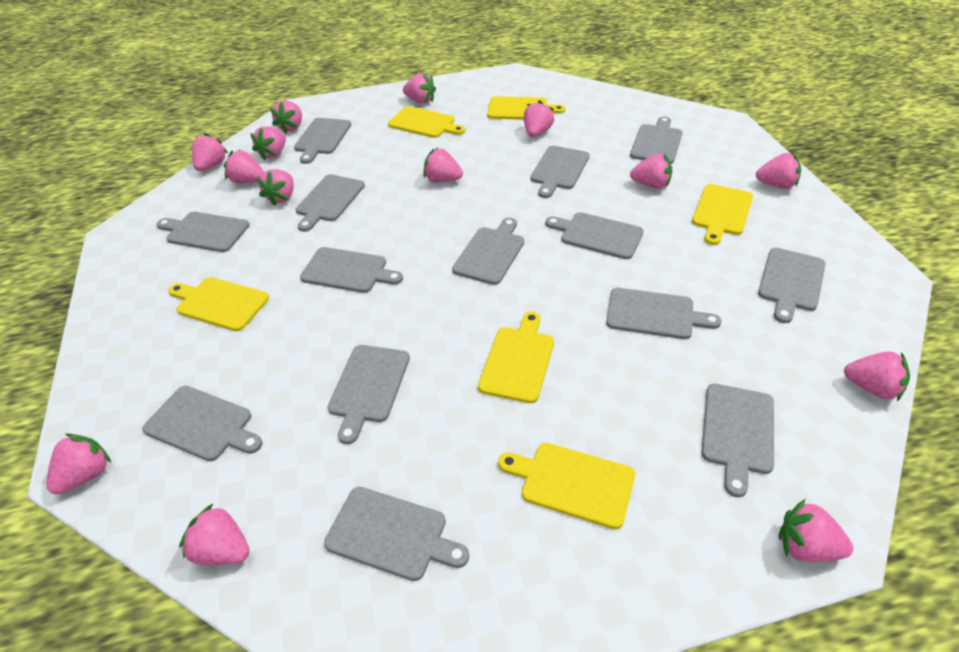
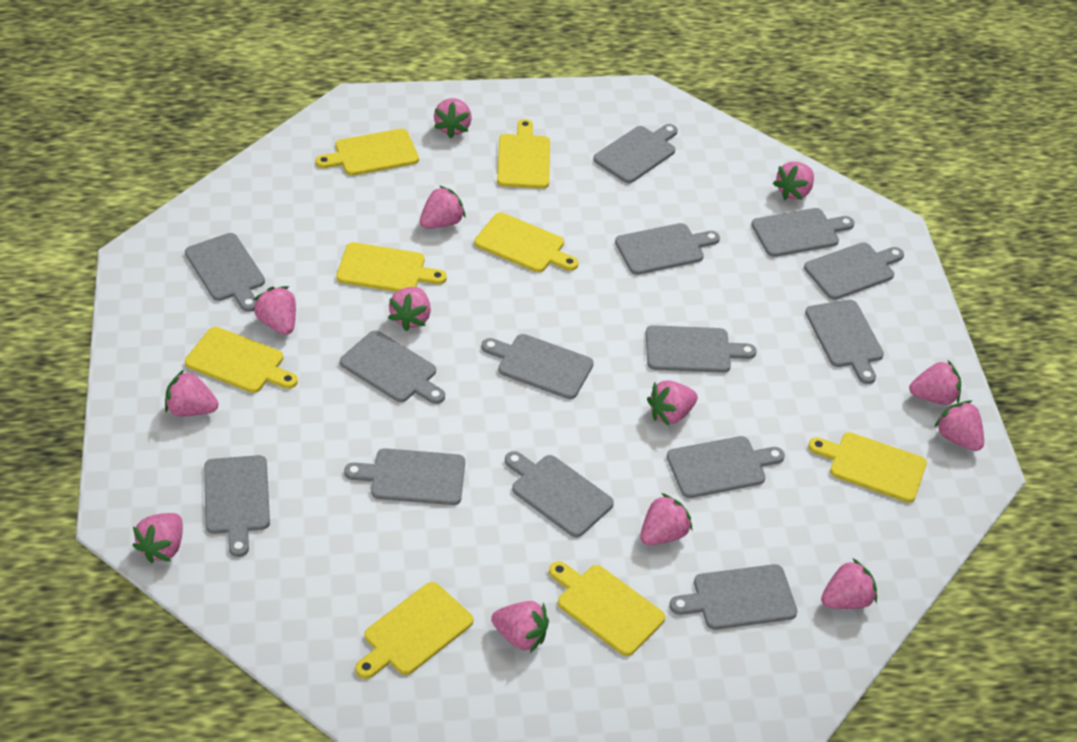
pink strawberry: [46,433,111,494] [179,504,250,565] [192,133,228,171] [224,150,264,184] [251,126,286,160] [257,169,294,206] [270,100,302,133] [403,73,436,104] [423,148,463,182] [524,100,554,137] [630,153,672,189] [756,153,801,189] [779,499,853,562] [844,351,910,401] = 14 -> [132,513,183,563] [165,370,218,416] [253,286,296,335] [388,287,431,331] [420,185,466,229] [434,98,472,138] [491,601,549,653] [640,493,692,545] [647,380,698,425] [773,162,814,200] [821,559,877,609] [909,360,961,405] [934,401,984,451] = 13
yellow cutting board: [168,277,269,331] [388,106,465,138] [478,312,554,403] [487,96,565,120] [498,443,635,529] [692,184,753,245] = 6 -> [185,327,298,393] [316,129,419,176] [336,242,447,292] [355,582,473,679] [474,213,579,272] [497,119,550,189] [549,561,665,656] [808,432,927,503] = 8

